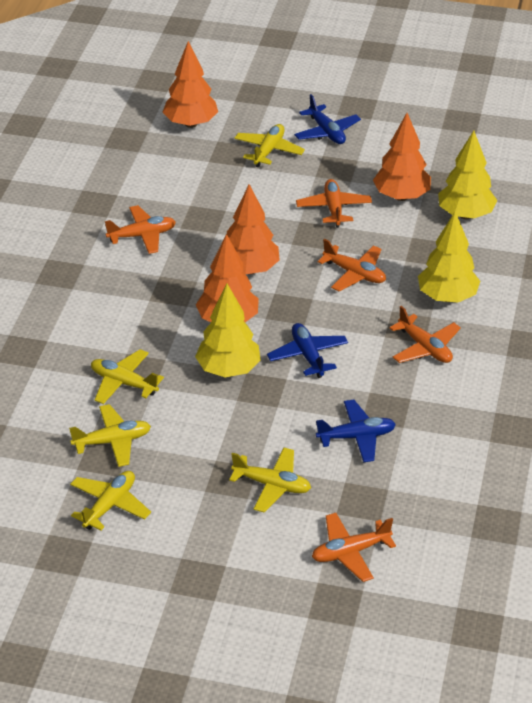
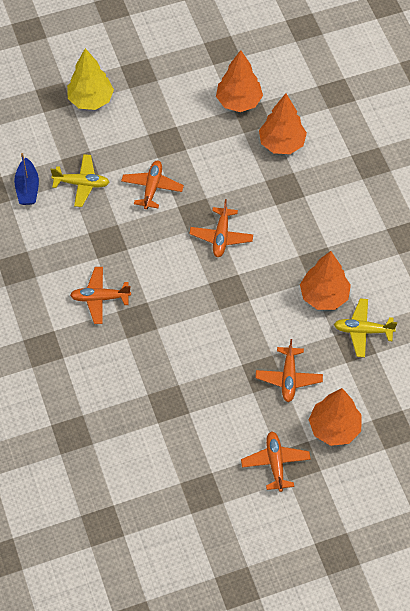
blue boat: none = 0 -> [14,153,39,205] = 1
blue plane: [267,323,348,378] [294,94,361,144] [316,400,396,463] = 3 -> none = 0
yellow plane: [69,404,151,467] [70,471,151,530] [91,349,164,404] [229,448,311,512] [234,124,305,167] = 5 -> [50,154,109,207] [334,298,397,357] = 2
yellow tree: [195,284,261,377] [418,212,480,303] [438,131,497,219] = 3 -> [67,48,114,110] = 1

